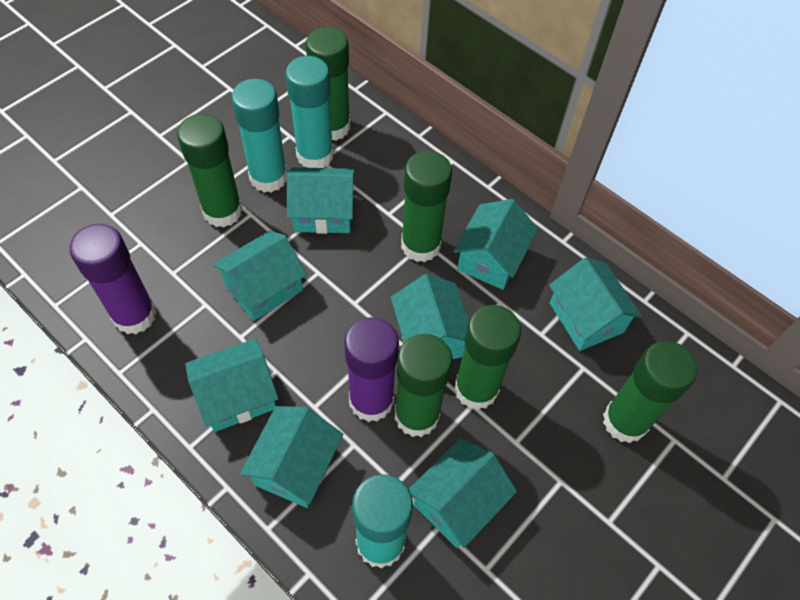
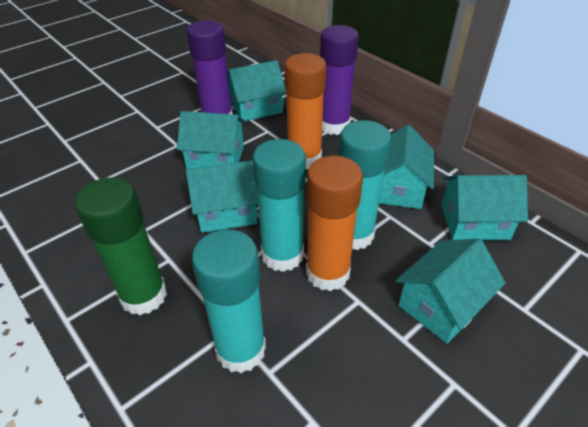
green glue stick: [177,114,243,228] [306,27,350,141] [395,334,453,437] [401,151,452,262] [454,305,521,410] [603,341,697,443] = 6 -> [75,177,167,315] = 1
orange glue stick: none = 0 -> [285,53,326,169] [306,156,363,291] = 2
turquoise house: [185,338,279,432] [213,231,307,321] [240,406,343,508] [287,167,355,234] [391,274,469,359] [409,438,517,548] [453,199,538,290] [549,257,642,351] = 8 -> [177,111,246,169] [186,160,258,233] [228,60,287,121] [379,125,434,209] [396,239,505,344] [441,175,528,240] = 6

